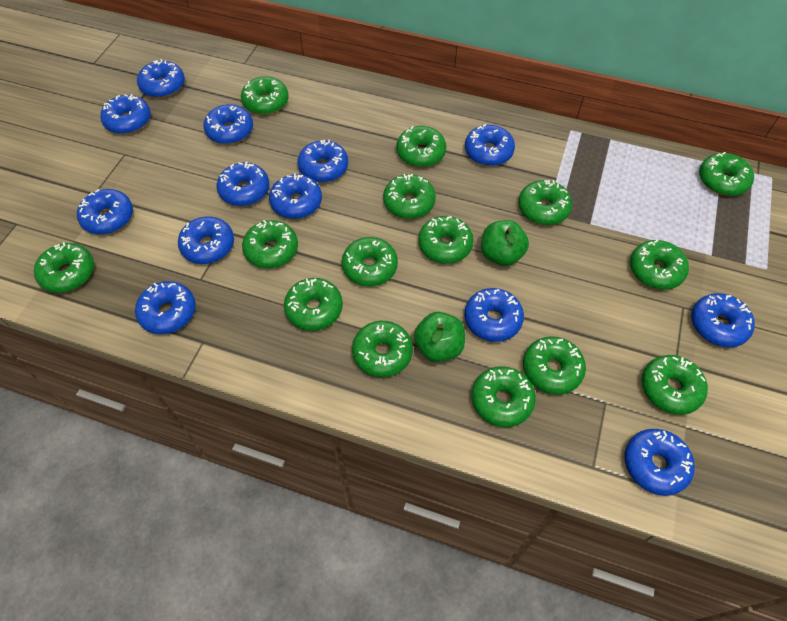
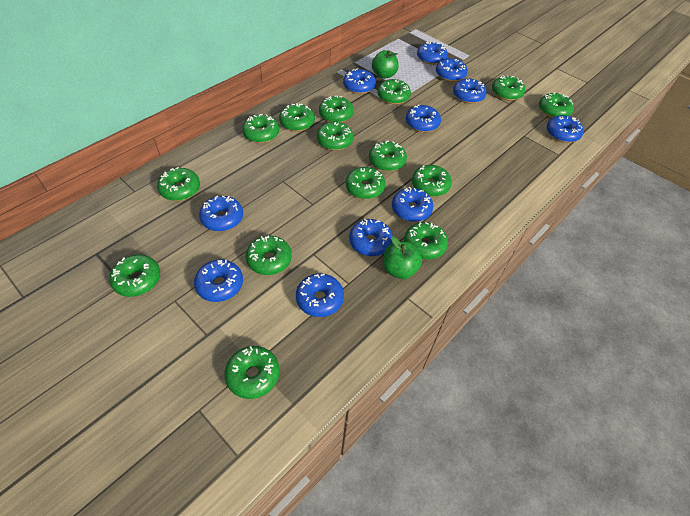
blue donut: [77,189,133,235] [100,94,151,134] [135,281,196,334] [137,59,185,98] [178,216,234,264] [203,104,253,144] [217,162,269,206] [269,173,322,219] [297,140,348,182] [464,288,524,342] [465,124,515,166] [625,429,695,496] [691,293,755,347] = 13 -> [194,259,243,302] [199,196,243,232] [296,273,344,317] [343,68,376,94] [349,219,393,256] [392,187,433,222] [406,104,441,132] [417,41,448,65] [436,58,468,82] [453,79,487,104] [547,115,584,143] = 11

